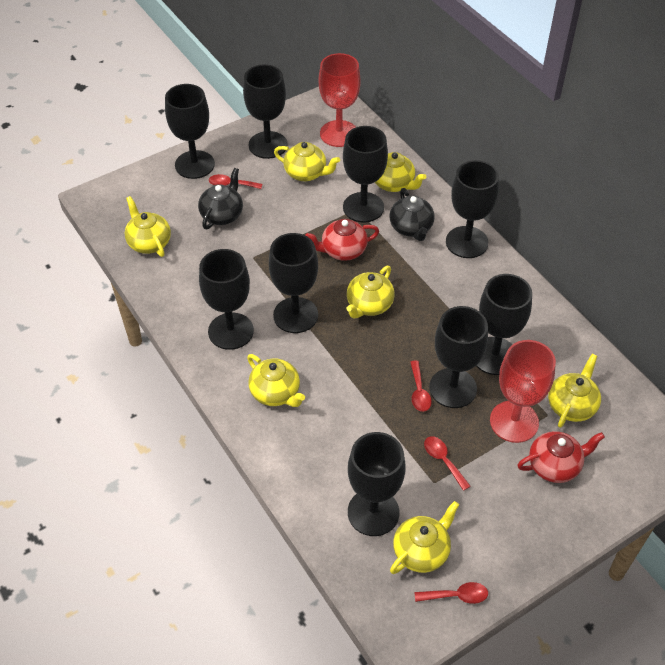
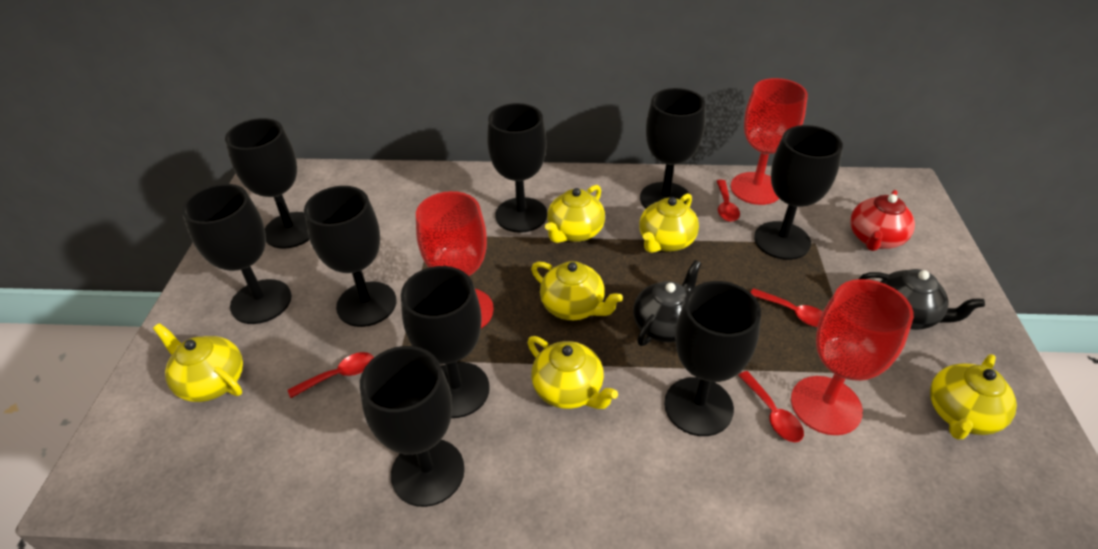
red goblet: [319,53,361,147] [490,340,556,443] = 2 -> [416,191,494,328] [731,78,808,205] [791,279,914,435] = 3
red teapot: [305,219,379,261] [517,431,605,483] = 2 -> [850,190,915,251] = 1
yellow teapot: [125,196,171,257] [247,354,305,407] [274,142,340,181] [347,266,395,319] [375,152,426,192] [390,501,459,574] [548,354,601,428] = 7 -> [153,323,243,402] [528,336,618,409] [531,261,623,320] [545,185,605,243] [639,193,699,253] [930,354,1017,440] = 6

